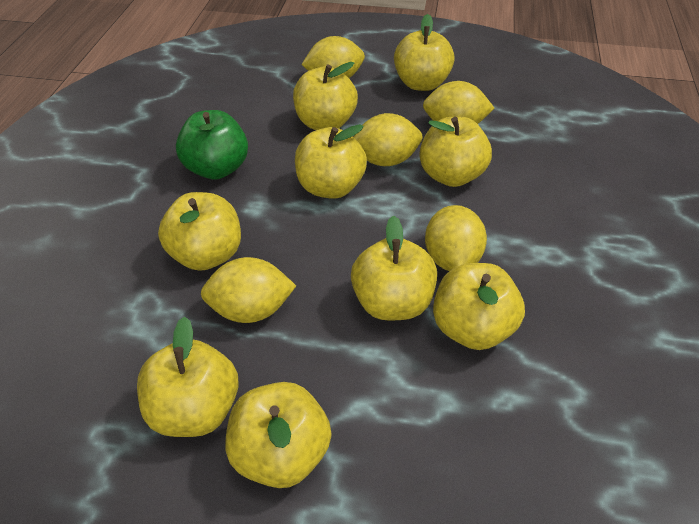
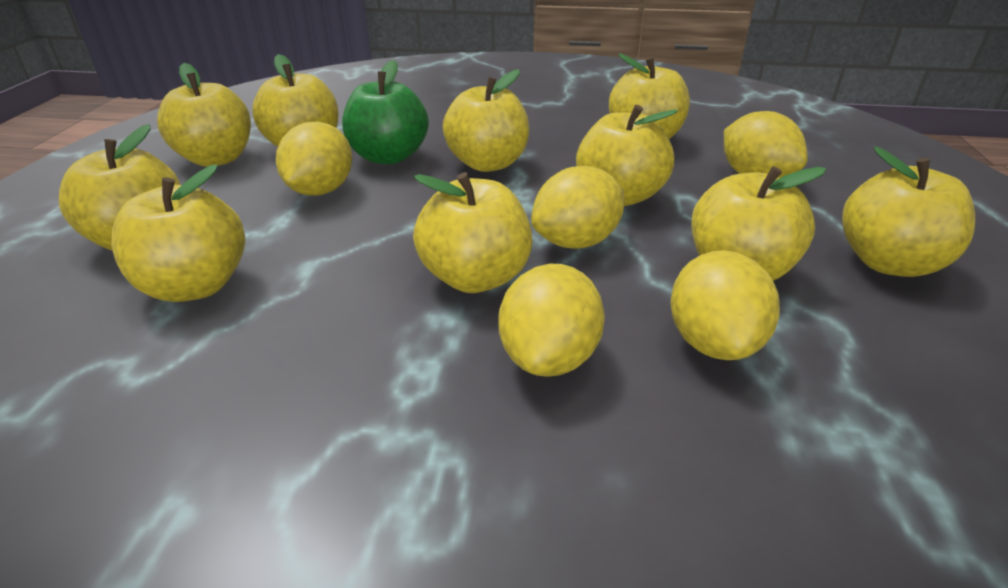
yellow apple: [137,317,238,437] [158,192,241,271] [226,382,331,488] [293,62,358,130] [295,124,367,199] [351,215,437,320] [394,14,455,91] [419,117,492,187] [433,263,525,350] = 9 -> [59,124,180,251] [111,165,245,302] [157,63,251,167] [252,54,338,147] [413,172,533,293] [443,69,529,172] [576,105,678,206] [609,53,690,139] [691,166,826,281] [842,147,975,277] = 10

